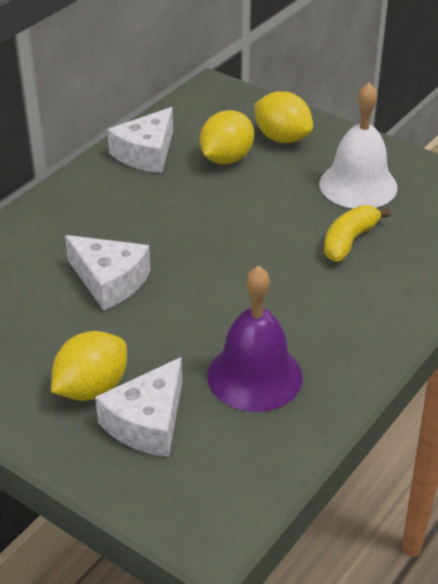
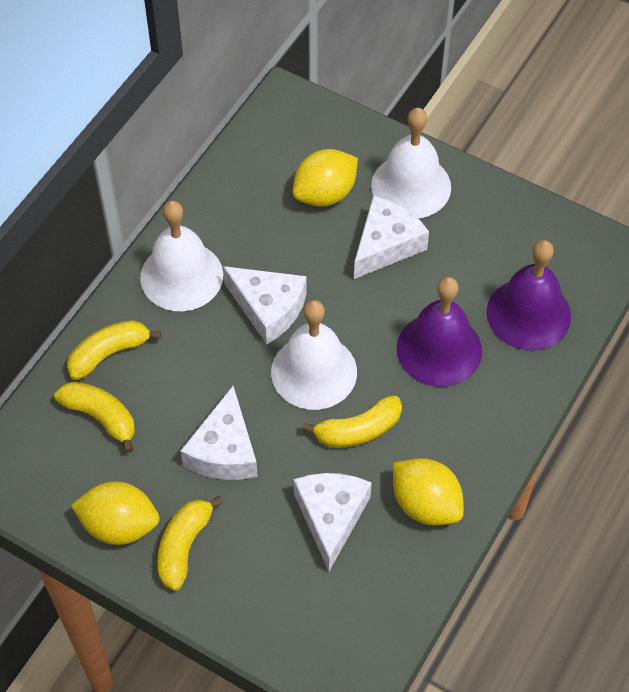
purple bell: [207,265,303,412] = 1 -> [397,277,482,387] [487,240,571,350] = 2
white bell: [319,82,398,208] = 1 -> [140,201,223,311] [271,300,357,410] [371,108,451,219] = 3
white cheese: [65,235,150,311] [95,357,182,457] [107,107,173,173] = 3 -> [180,386,258,480] [223,266,307,344] [294,473,372,571] [354,196,429,279] = 4
yellow banana: [324,205,391,262] = 1 -> [54,382,135,453] [67,320,161,380] [157,496,223,591] [302,395,402,448] = 4

